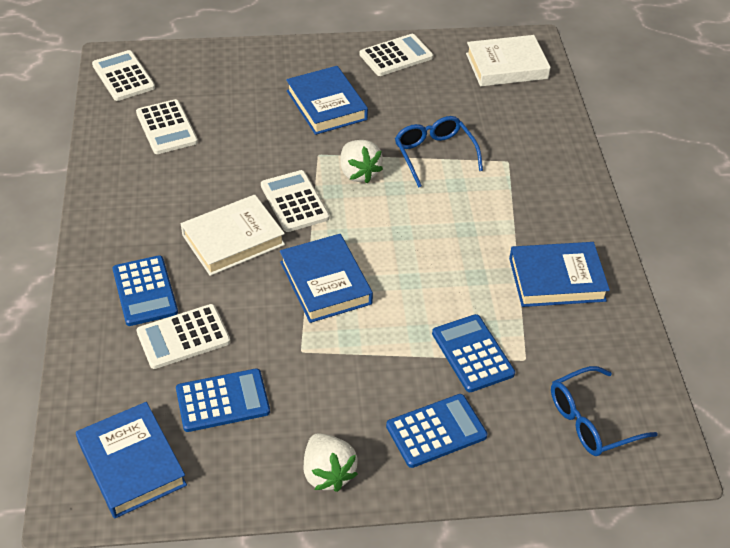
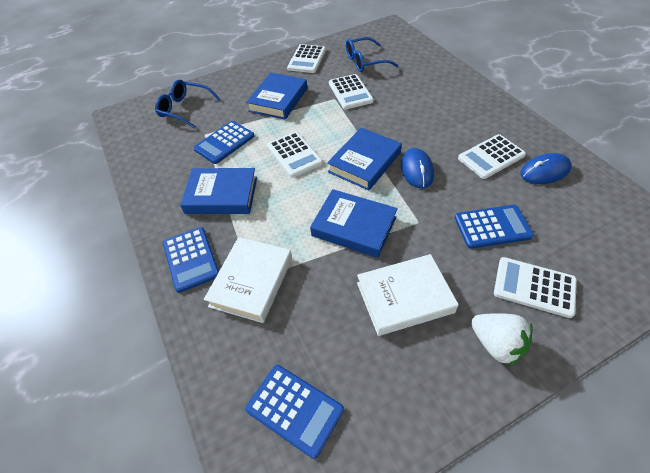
blue mouse: none = 0 -> [401,148,434,188] [521,153,572,184] = 2
white strawberry: [303,433,358,492] [340,140,383,184] = 2 -> [471,313,533,366] = 1

